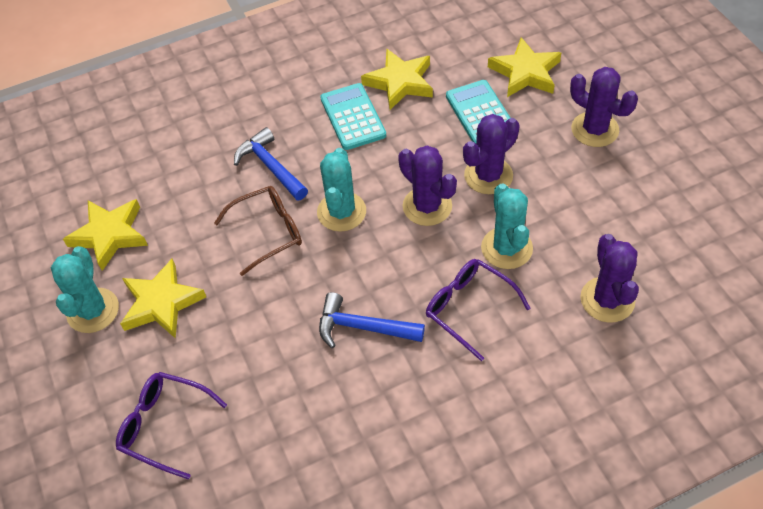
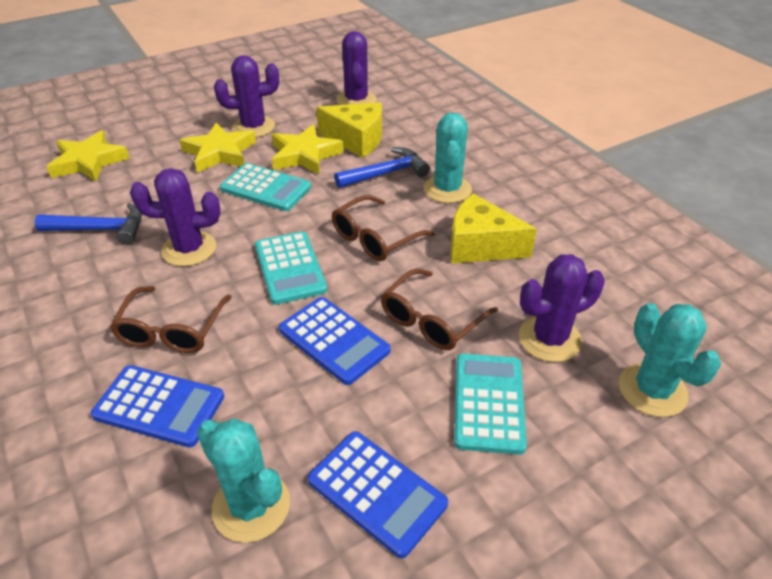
blue calculator: none = 0 -> [91,365,224,447] [279,297,391,385] [307,431,448,558] = 3
brown glasses: [214,186,302,276] = 1 -> [110,286,232,353] [332,195,435,261] [381,269,498,350] = 3
purple glasses: [116,372,227,480] [426,259,531,361] = 2 -> none = 0
turquoise calculator: [320,83,386,150] [446,80,510,143] = 2 -> [220,163,311,211] [255,231,327,305] [454,353,527,455] = 3
yellow cheese: none = 0 -> [316,102,382,158] [450,194,537,263] = 2
yellow star: [63,199,148,271] [120,259,206,339] [361,49,433,110] [488,37,561,97] = 4 -> [46,130,130,182] [180,123,256,173] [272,124,344,175] = 3

